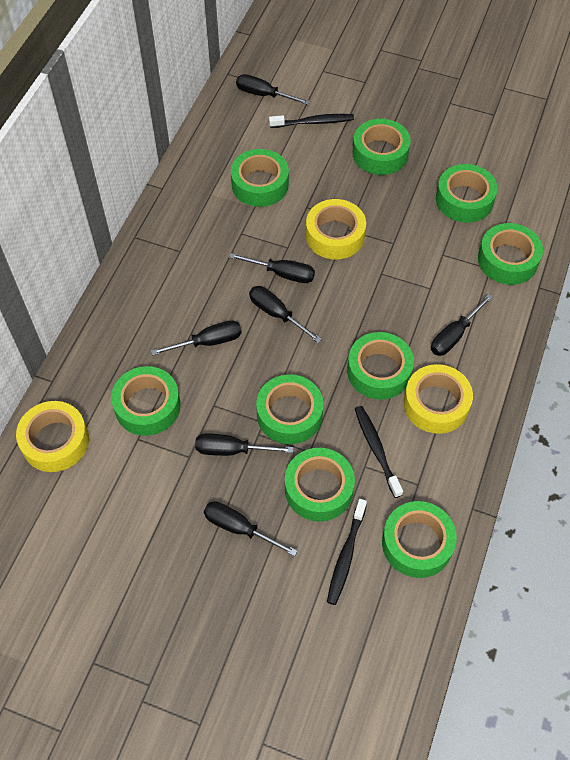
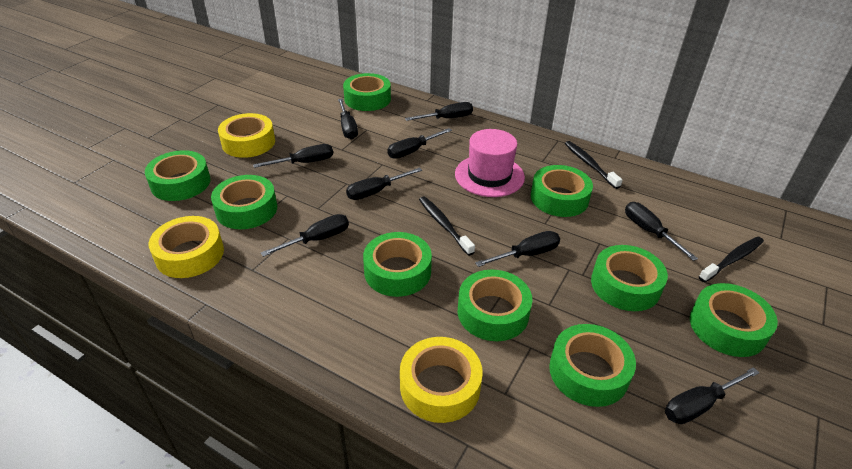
black screwdriver: [151,320,242,356] [195,433,294,456] [204,501,297,557] [229,253,315,283] [236,74,310,105] [249,286,322,343] [431,294,493,356] = 7 -> [253,144,333,168] [261,214,349,257] [338,99,358,139] [346,167,422,200] [387,128,452,159] [405,102,473,121] [475,231,560,267] [625,202,698,261] [665,367,759,424] = 9
pink hat: none = 0 -> [455,129,525,197] = 1

